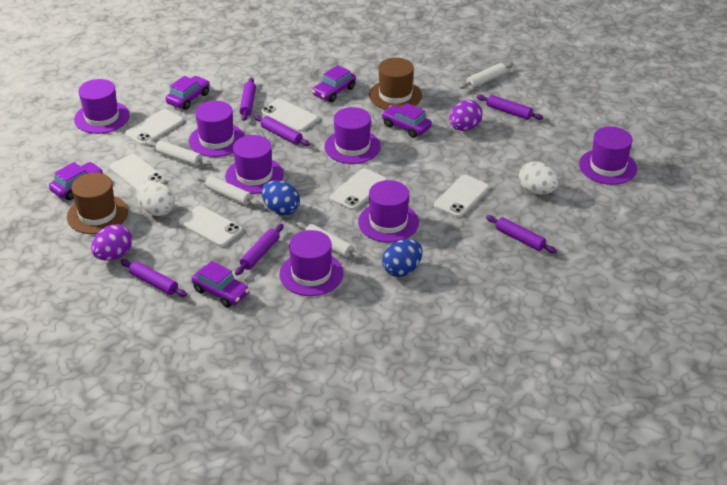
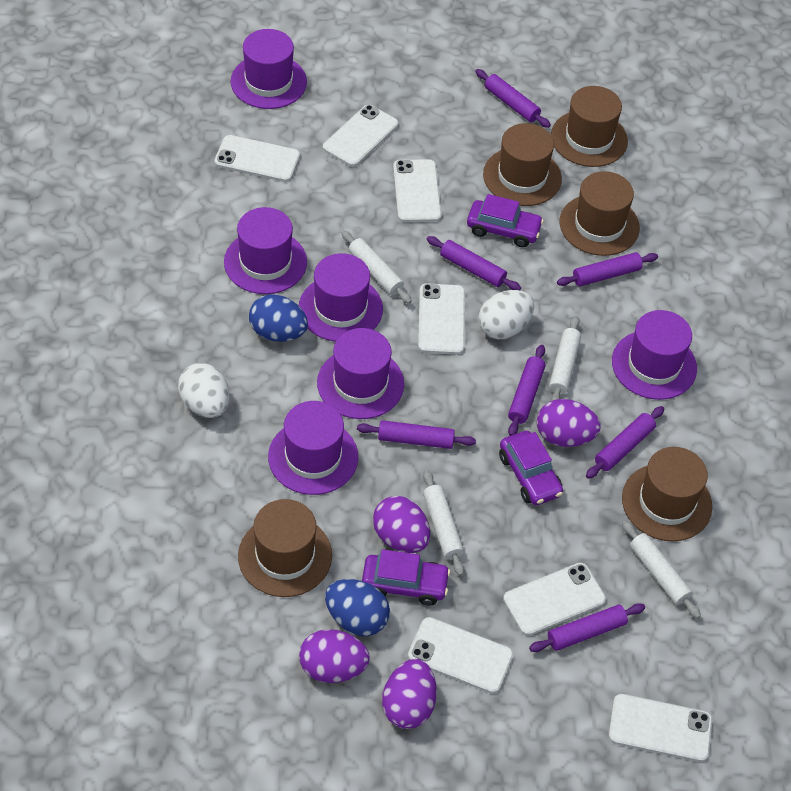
brown hat: [67,173,128,234] [369,58,422,110] = 2 -> [238,499,332,597] [483,123,562,206] [551,86,628,167] [560,171,640,256] [622,447,712,541] = 5
purple car: [49,162,103,200] [166,76,210,110] [192,261,249,308] [312,65,356,102] [381,103,432,138] = 5 -> [362,549,451,606] [467,194,544,247] [499,431,563,505] = 3
purple egg: [91,224,132,261] [449,100,483,131] = 2 -> [299,629,370,683] [373,496,430,553] [382,659,437,729] [537,399,601,447] = 4
purple hat: [74,79,130,134] [189,101,245,157] [225,135,284,194] [279,230,344,296] [324,107,381,164] [358,180,419,242] [579,126,637,185] = 7 -> [224,207,307,294] [231,29,307,109] [268,401,358,495] [299,253,383,342] [317,328,404,419] [612,310,697,400] = 6
purple rolling pin: [121,259,187,297] [235,224,284,275] [239,78,256,121] [254,115,310,146] [477,95,543,120] [486,215,557,253] = 6 -> [357,420,476,449] [427,236,521,290] [475,69,551,128] [508,345,546,436] [529,603,645,652] [557,252,658,286] [586,406,664,479] = 7
white phone: [110,154,165,190] [125,109,183,145] [179,206,242,247] [261,99,318,132] [330,168,387,210] [434,175,489,217] = 6 -> [214,135,300,182] [323,105,398,167] [393,159,442,222] [408,617,513,694] [418,283,465,355] [503,563,606,636] [609,694,712,762] = 7

